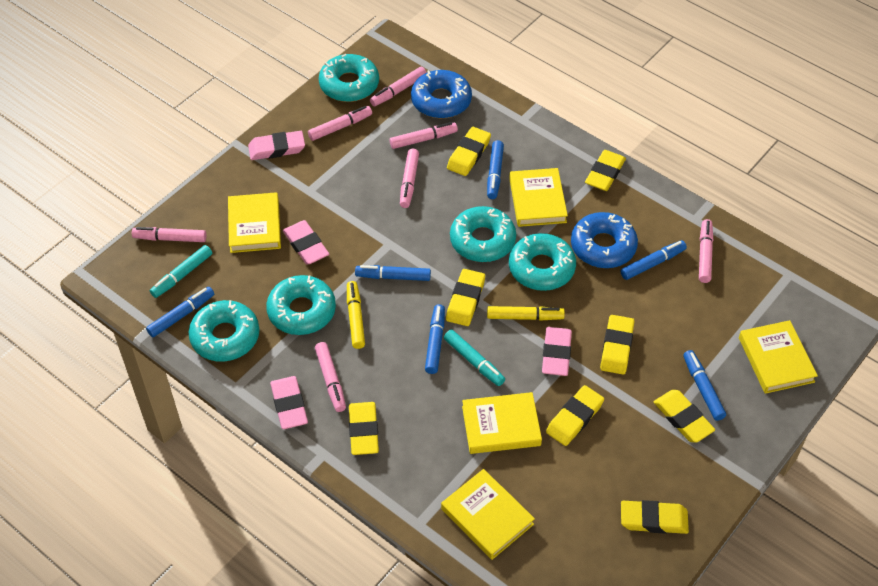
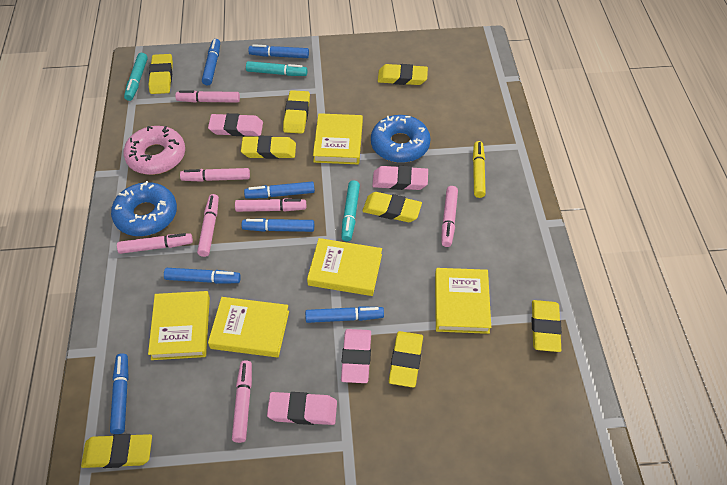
blue marker: [146,287,214,337] [355,265,431,281] [425,304,445,374] [487,140,504,199] [621,240,687,280] [683,350,726,421] = 6 -> [110,353,129,434] [164,268,241,284] [202,39,220,85] [242,218,314,232] [244,182,315,199] [248,44,309,58] [305,306,384,323] = 7
pink donut: none = 0 -> [123,126,185,175] = 1
turquoise donut: [189,300,259,362] [266,275,336,335] [319,54,379,102] [450,206,516,262] [509,233,576,291] = 5 -> none = 0
turquoise marker: [150,245,212,298] [444,329,505,386] = 2 -> [124,53,148,101] [246,61,307,76] [341,180,360,241] = 3
yellow marker: [347,281,365,349] [487,306,565,321] = 2 -> [473,141,486,198] = 1

